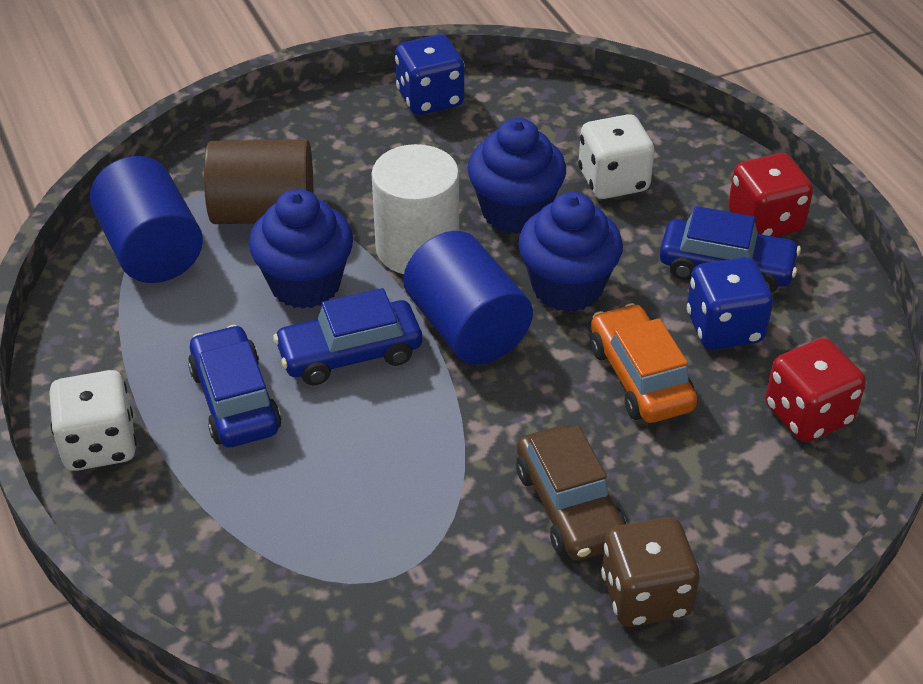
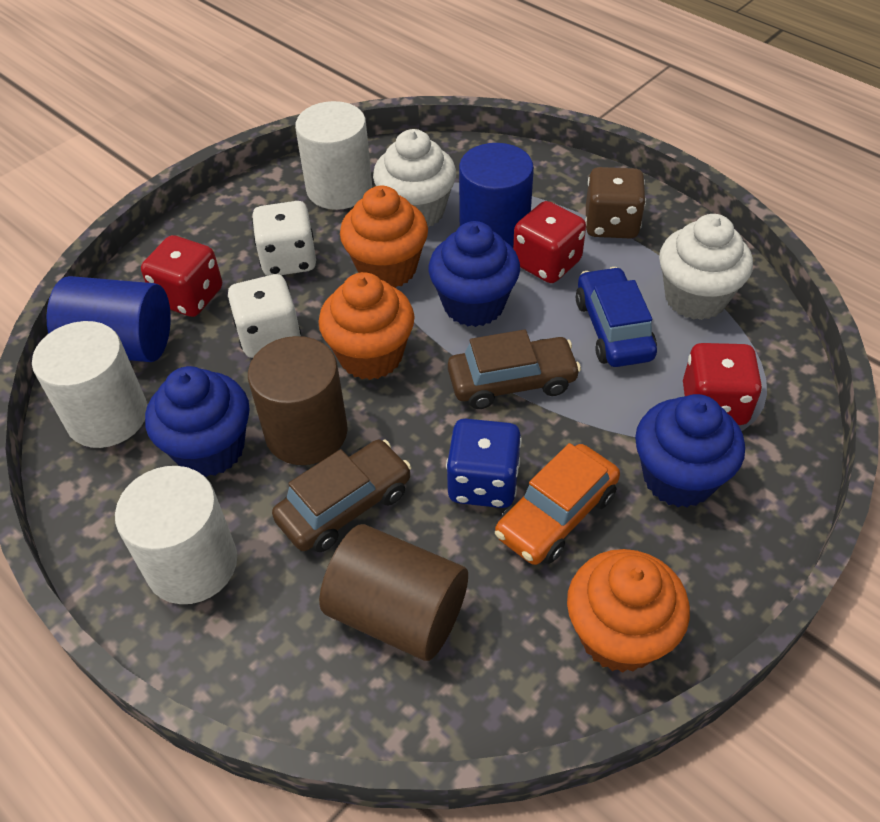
blue car: [188,325,281,447] [273,288,422,385] [660,206,801,293] = 3 -> [576,267,657,367] = 1
blue dice: [395,34,465,115] [687,257,773,350] = 2 -> [446,419,522,508] = 1
brown car: [516,425,627,561] = 1 -> [272,440,411,552] [448,329,581,409] = 2
brown cylinder: [204,139,313,224] = 1 -> [248,336,348,465] [319,524,468,661] = 2
orange cupcake: none = 0 -> [318,272,415,380] [340,186,428,288] [567,549,690,673] = 3
red dice: [728,153,813,237] [765,338,866,442] = 2 -> [141,235,222,317] [513,201,586,283] [683,343,762,425] = 3
white cupcake: none = 0 -> [373,129,456,227] [659,214,753,320] = 2
white cylinder: [371,144,459,274] = 1 -> [32,321,147,448] [115,466,237,604] [295,101,372,210] = 3

